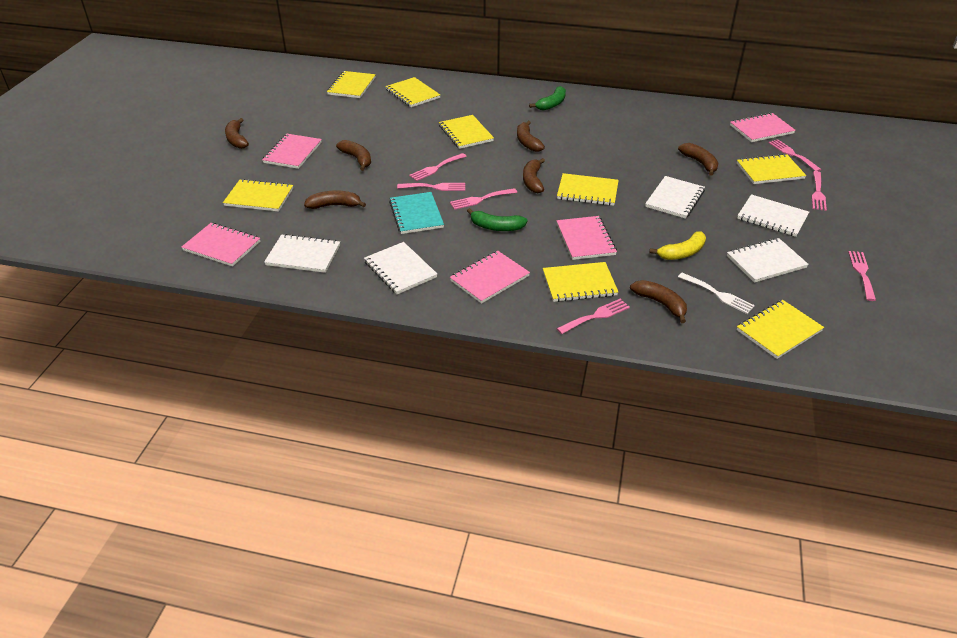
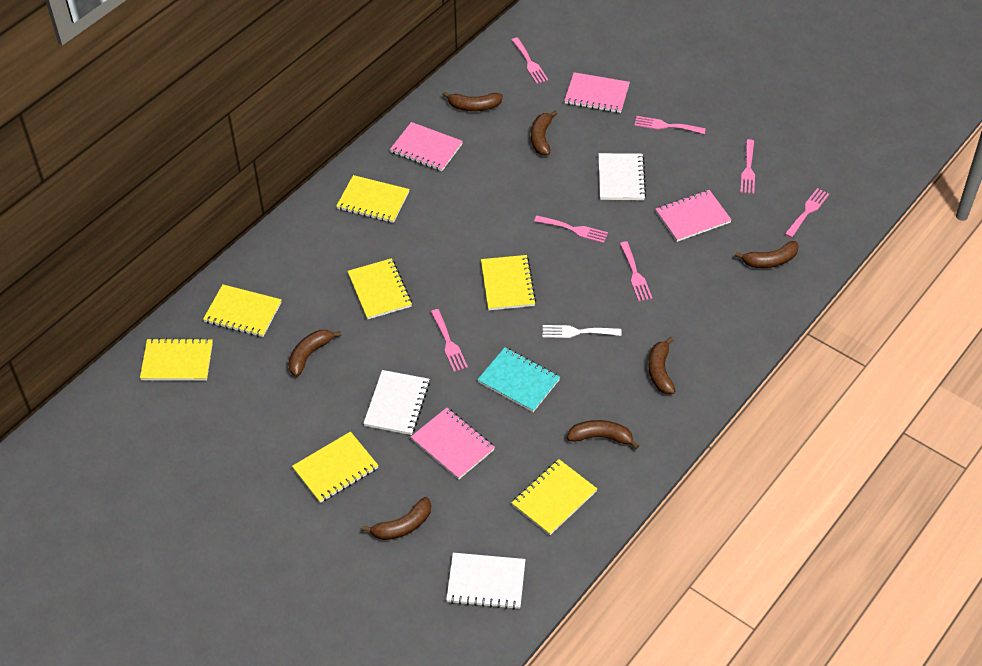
green banana: [467,208,528,231] [529,86,566,111] = 2 -> none = 0
pink notebook: [182,223,260,267] [262,134,322,169] [450,251,530,304] [556,216,617,260] [730,113,796,142] = 5 -> [390,122,463,171] [411,408,495,480] [564,72,630,113] [656,190,732,242] = 4
white notebook: [264,234,340,273] [364,242,437,294] [645,176,705,219] [727,238,809,283] [737,194,809,237] = 5 -> [363,370,430,435] [446,553,526,610] [599,153,646,200] = 3
yellow banana: [649,231,706,260] = 1 -> none = 0
yellow notebook: [223,179,293,212] [327,71,376,98] [385,77,440,107] [439,115,494,149] [543,262,618,302] [557,173,619,206] [737,154,806,184] [737,300,824,359] = 8 -> [140,338,213,381] [203,284,282,337] [292,432,379,503] [336,175,410,223] [348,258,412,320] [481,255,536,310] [511,459,597,535] = 7

